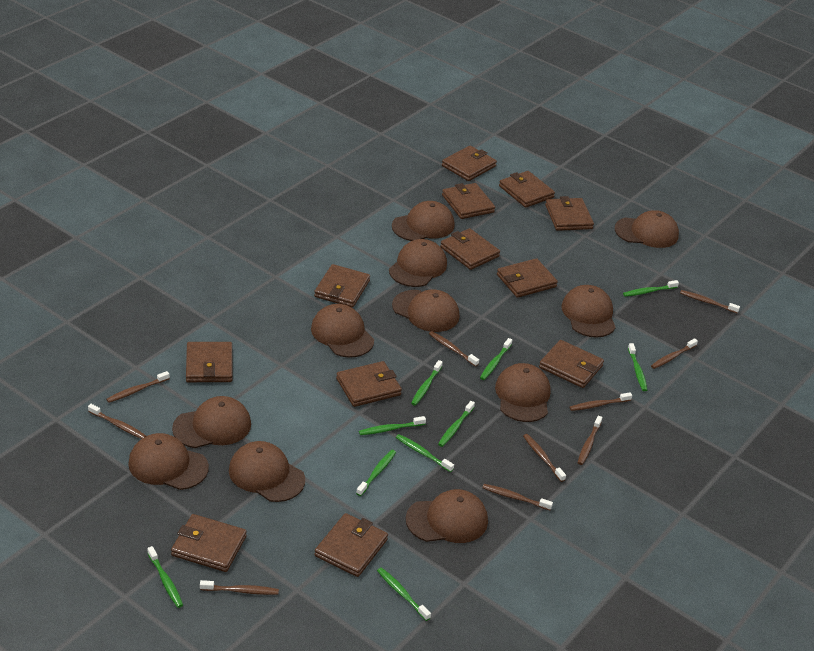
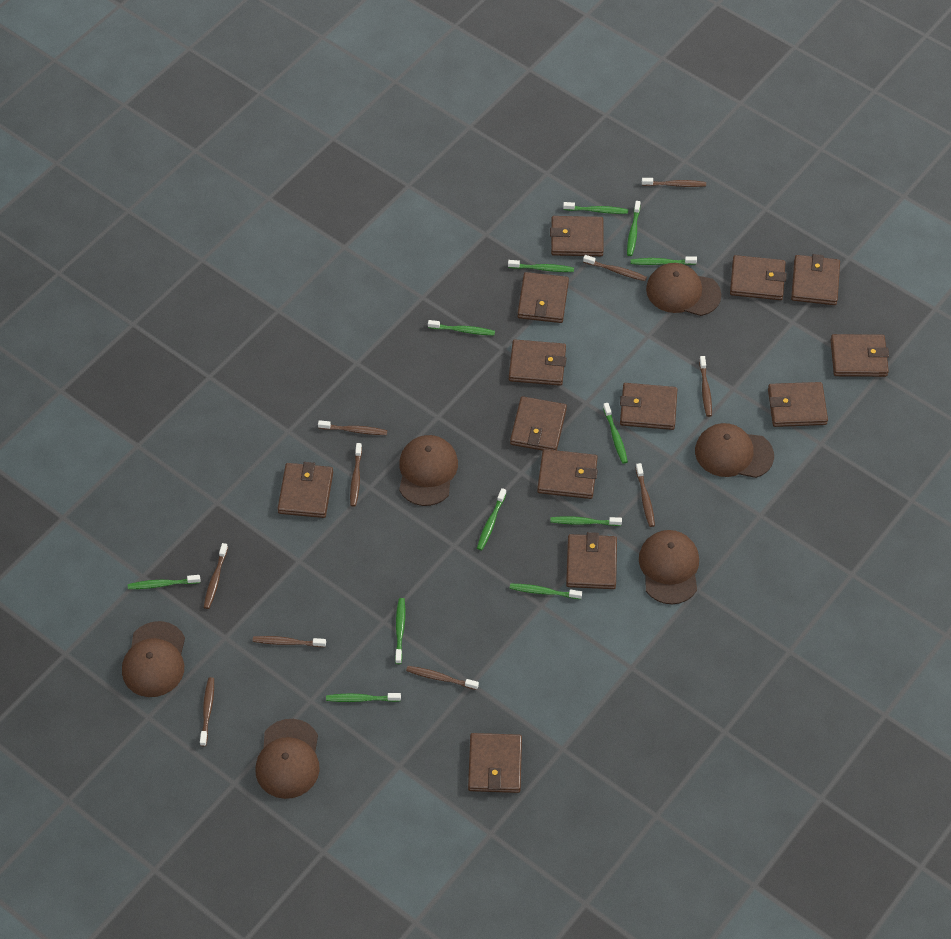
brown cap: [128,433,209,490] [172,396,251,448] [229,441,305,502] [311,304,374,358] [389,239,447,287] [392,201,455,241] [392,290,460,332] [406,489,488,543] [495,363,551,422] [561,285,616,338] [615,210,679,248] = 11 -> [122,621,185,697] [256,719,320,799] [399,435,458,506] [639,530,699,604] [646,263,721,316] [695,423,774,478] = 6
brown wallet: [171,514,247,572] [186,342,232,382] [314,264,370,308] [314,513,388,577] [336,361,402,407] [440,228,500,270] [442,146,497,181] [442,183,495,219] [497,258,558,298] [499,171,555,208] [539,340,604,388] [545,196,594,231] = 12 -> [277,462,333,518] [468,733,522,793] [509,340,566,386] [510,396,567,451] [518,272,569,323] [537,449,598,499] [550,216,604,256] [566,532,617,589] [620,383,678,430] [730,255,787,300] [768,382,828,427] [791,254,840,305] [830,334,889,377] = 13
green toothbrush: [147,546,183,608] [356,450,396,496] [359,416,426,435] [377,567,431,621] [396,434,454,472] [411,360,443,406] [438,401,475,447] [480,338,512,380] [623,280,679,297] [628,343,647,391] = 10 -> [128,575,200,589] [326,693,401,702] [395,598,405,664] [428,320,495,335] [477,488,506,550] [508,260,574,272] [510,584,582,599] [550,516,622,526] [563,202,628,214] [603,403,628,464] [627,201,640,256] [630,256,697,265] = 12

